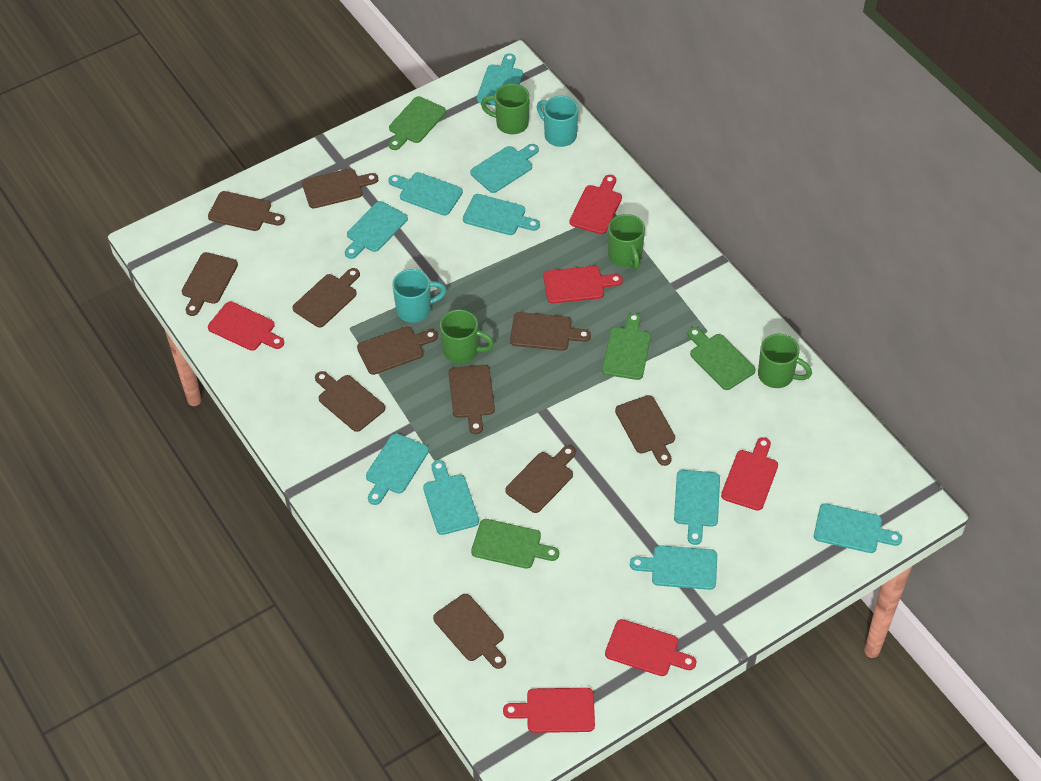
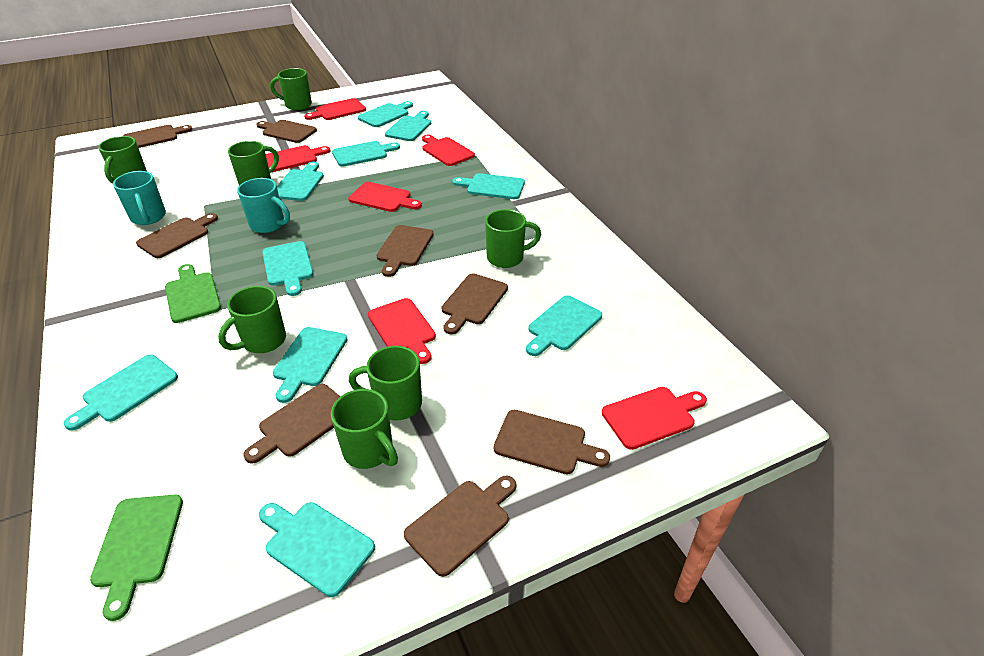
brown cutting board: [182,252,238,316] [208,191,285,231] [292,268,360,328] [302,168,378,208] [315,371,385,432] [357,326,438,375] [433,594,506,669] [448,365,495,434] [505,446,576,513] [510,312,591,351] [615,395,675,466] = 11 -> [123,125,192,148] [136,213,218,258] [243,384,340,464] [256,120,317,143] [377,225,434,277] [404,475,517,577] [441,273,508,335] [493,410,610,475] = 8
green cutting board: [389,96,446,150] [471,519,559,569] [602,313,651,380] [688,327,756,390] = 4 -> [90,495,183,621] [165,264,221,323] = 2
green mug: [440,309,494,364] [481,84,530,134] [608,214,645,270] [758,334,812,388] = 4 -> [98,136,147,183] [218,286,286,353] [228,141,279,185] [270,68,312,110] [331,389,398,469] [349,346,422,420] [485,209,541,268] = 7

